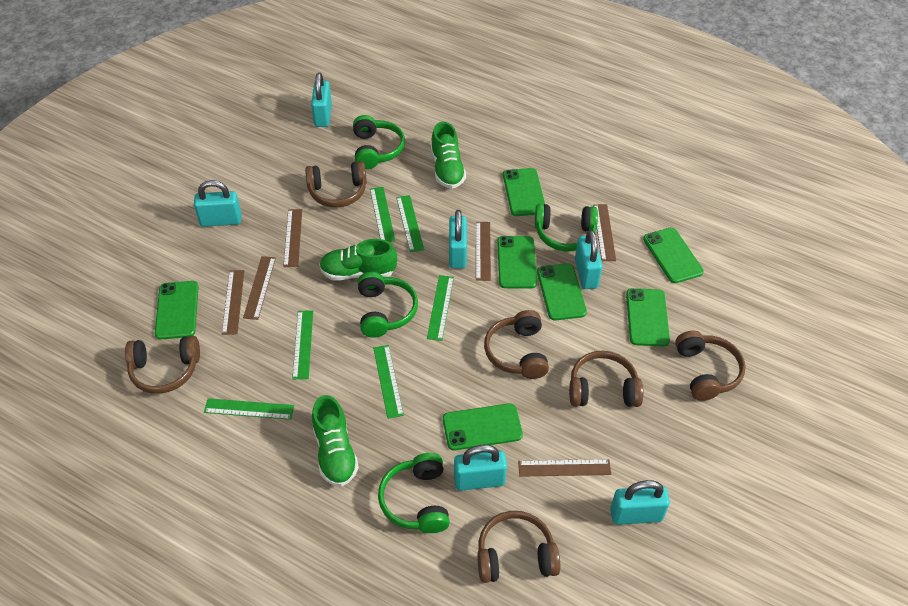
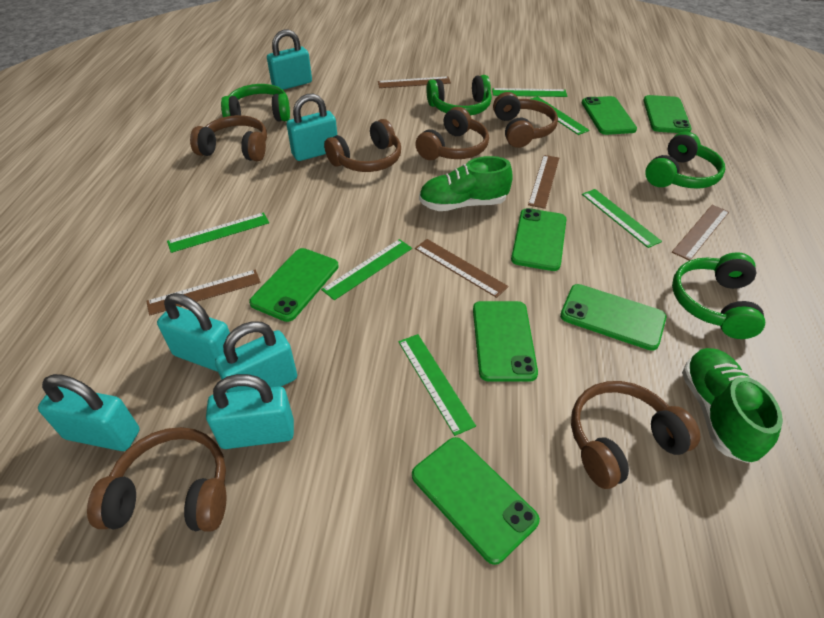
brown ruler: [222,270,244,335] [243,256,276,320] [283,209,302,267] [476,222,491,281] [518,459,611,477] [593,204,616,261] = 6 -> [146,270,261,316] [378,77,451,88] [415,239,509,298] [528,155,559,209] [672,205,729,261] = 5
green shoe: [312,395,359,487] [319,239,397,281] [431,122,466,189] = 3 -> [419,156,513,211] [682,348,783,463] = 2

